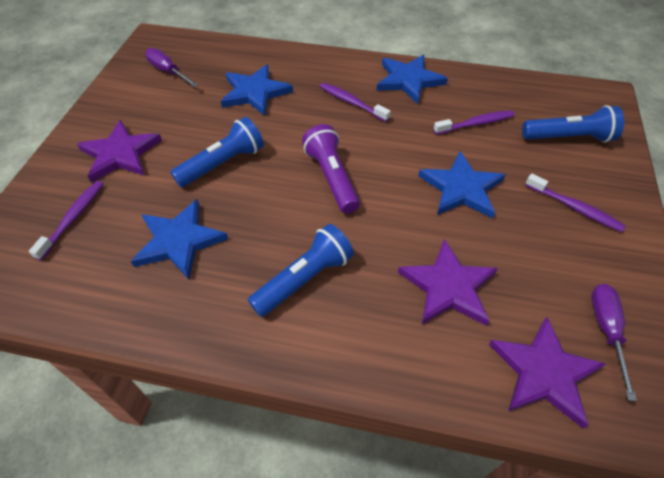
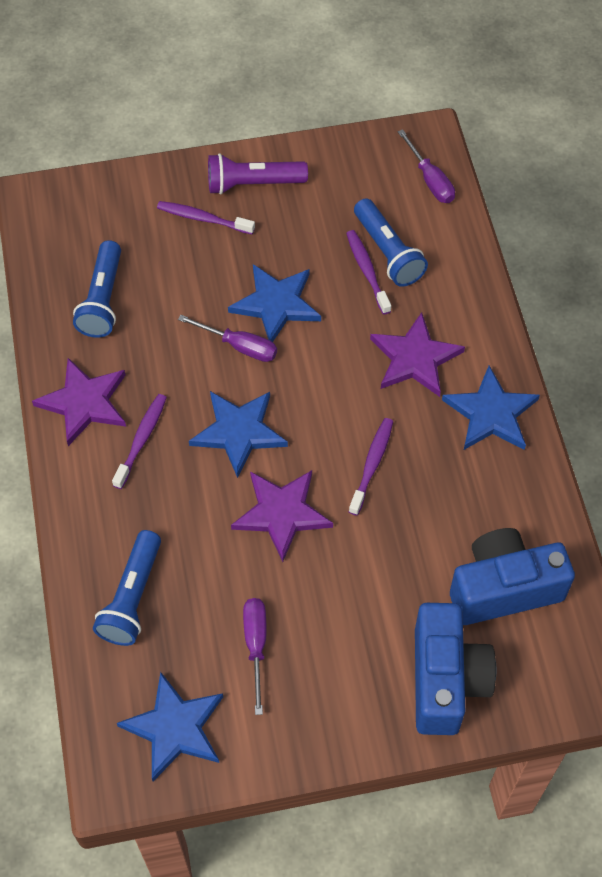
blue camera: none = 0 -> [415,603,496,735] [450,528,575,625] = 2
purple screwdriver: [145,48,198,87] [591,284,637,401] = 2 -> [178,315,277,362] [243,598,267,715] [398,129,455,203] = 3

